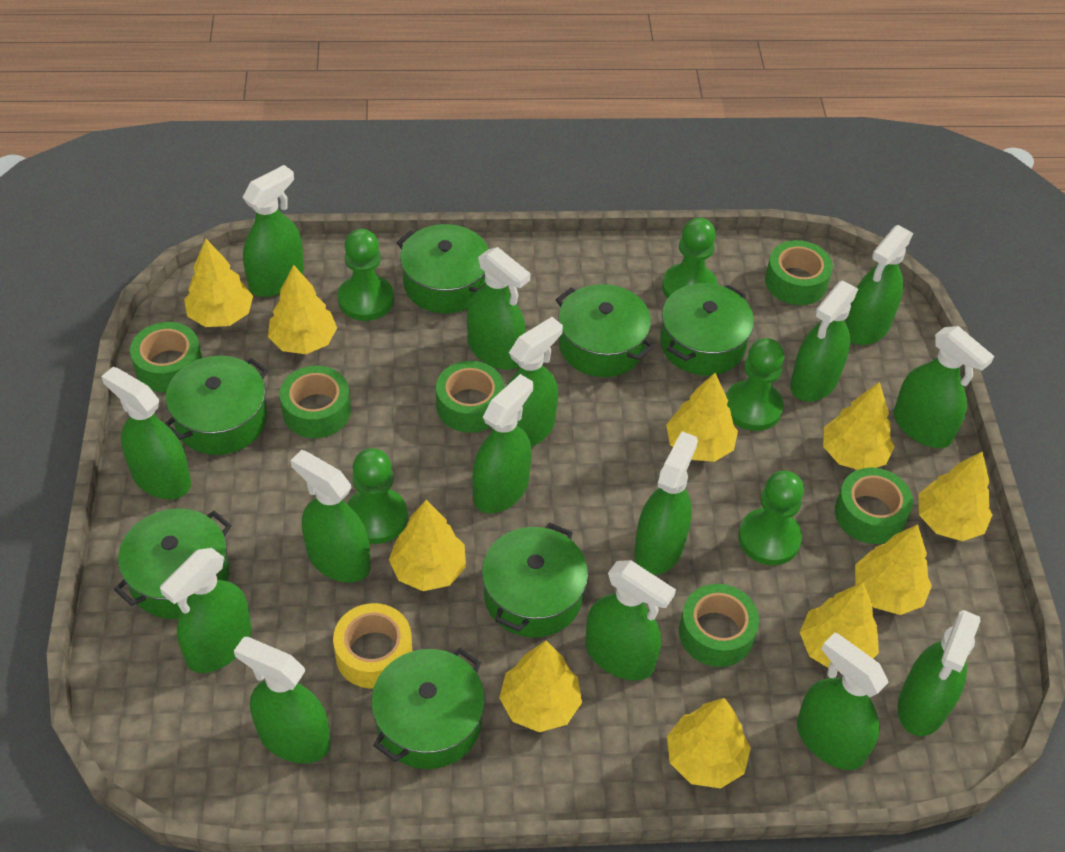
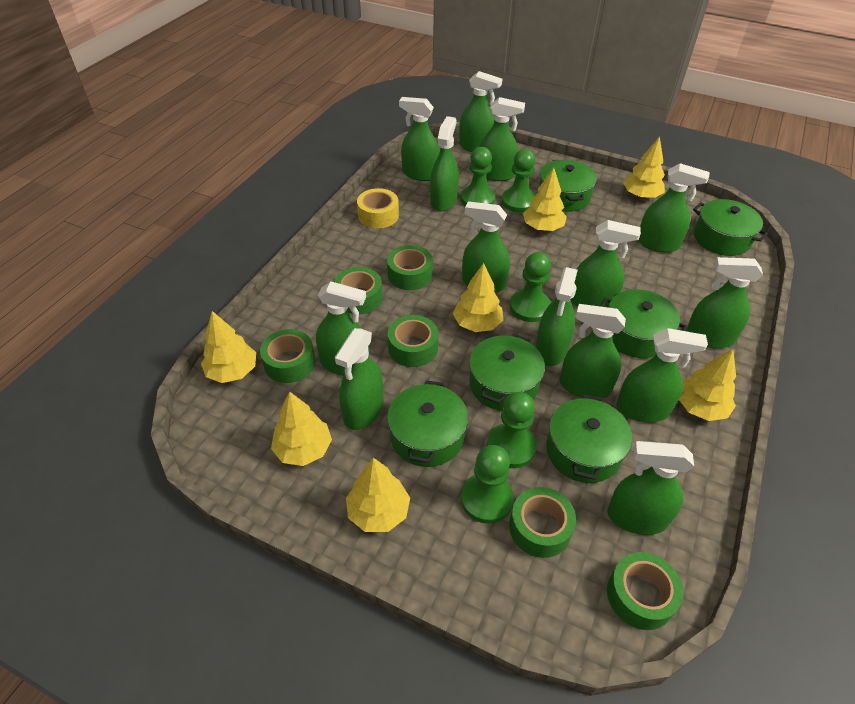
green pot: [114,508,232,619] [165,356,268,455] [371,648,485,769] [397,224,488,313] [482,523,588,637] [556,284,654,377] [660,283,754,376] = 7 -> [387,380,468,467] [469,334,545,411] [538,160,597,212] [546,394,632,483] [600,289,687,358] [693,199,768,256] = 6
green spray bottle: [101,367,191,499] [160,548,251,673] [234,637,330,763] [242,165,304,297] [291,450,370,583] [467,247,531,370] [472,374,533,513] [506,317,563,447] [585,560,676,680] [635,431,698,575] [790,281,858,402] [797,633,889,770] [845,225,913,345] [894,326,994,448] [898,610,980,736] = 15 -> [316,281,369,376] [335,328,383,430] [399,97,440,181] [430,116,459,211] [459,71,502,152] [462,201,510,293] [479,97,525,181] [536,267,578,366] [560,304,626,398] [571,220,641,307] [607,441,694,535] [616,328,708,422] [638,163,710,253] [686,257,763,348] = 14
yellow tree: [184,239,253,327] [268,265,337,354] [389,500,466,591] [499,641,582,732] [666,373,738,462] [667,698,751,789] [800,582,879,671] [823,382,895,470] [855,524,932,615] [919,451,993,541] = 10 -> [201,311,256,383] [271,392,332,466] [346,458,410,532] [453,263,503,332] [523,168,567,231] [623,136,665,198] [679,349,736,421] = 7

